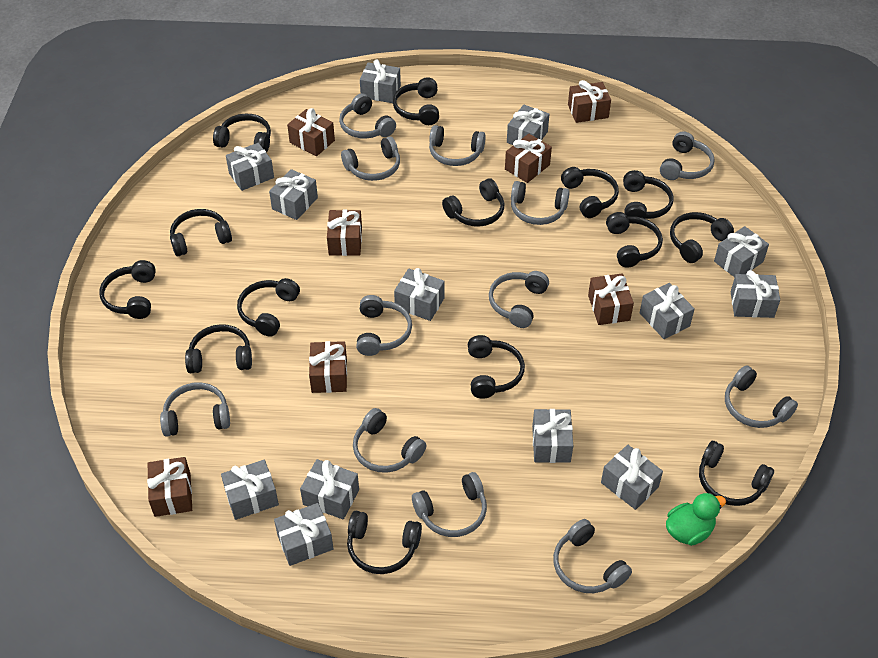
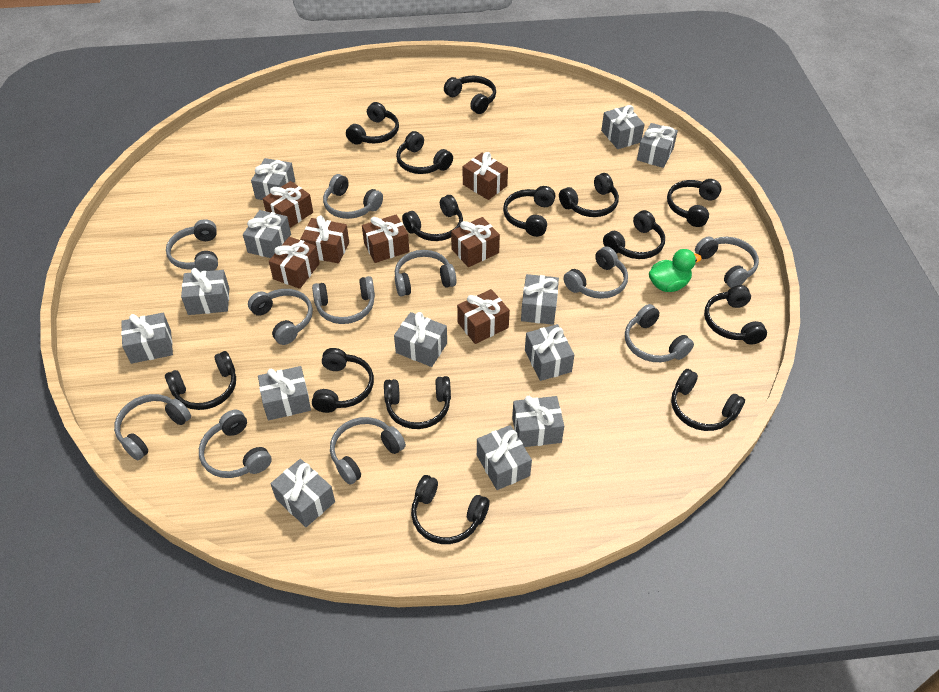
grey headphones: [160,382,230,437] [339,93,396,138] [341,136,400,181] [353,408,426,473] [356,295,412,356] [412,472,487,537] [429,125,486,166] [489,271,549,328] [511,181,570,225] [553,519,632,593] [660,131,715,180] [725,365,798,428] = 12 -> [114,394,191,460] [166,219,218,272] [199,410,272,478] [248,289,313,345] [312,276,375,324] [323,174,383,219] [330,417,406,485] [395,250,457,296] [563,246,628,299] [625,304,694,362] [695,236,759,288] = 11

